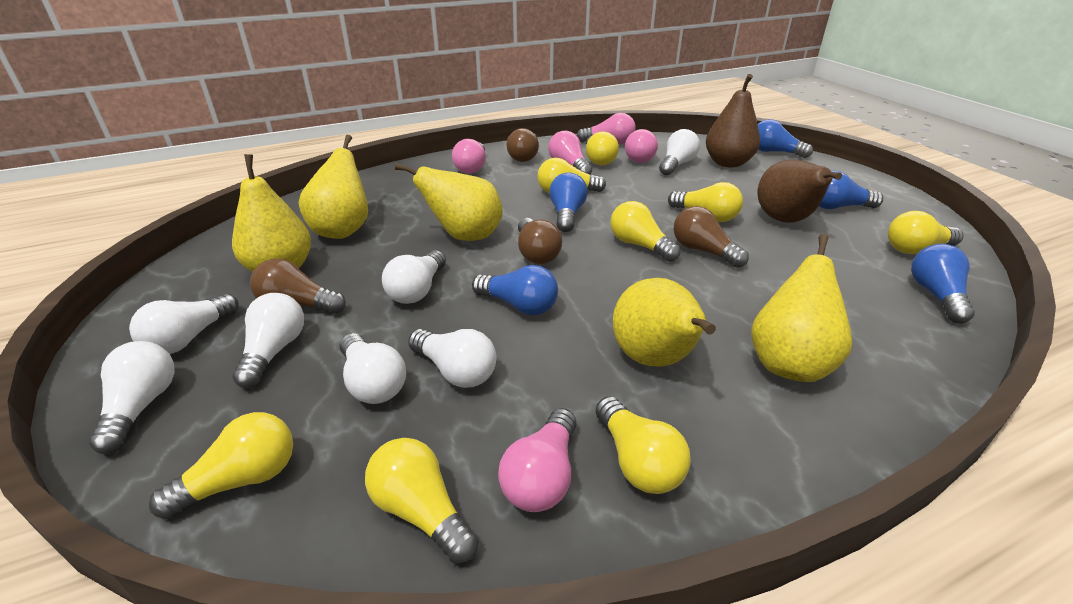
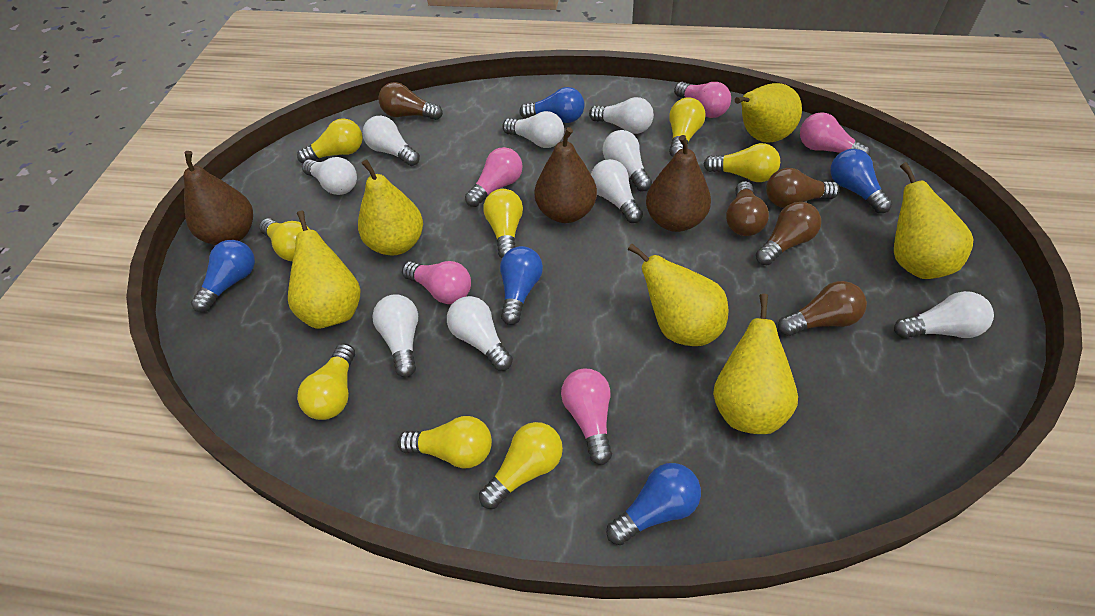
brown light bulb: [250,259,346,314] [506,128,539,162] [518,218,562,264] [674,206,749,268] = 4 -> [379,82,443,120] [726,181,769,236] [756,202,821,265] [766,168,840,208] [778,281,867,336] = 5
brown pear: [706,74,760,168] [758,160,842,223] = 2 -> [183,151,253,245] [535,127,597,223] [646,135,711,232] = 3
white light bulb: [89,341,175,454] [129,294,239,354] [232,293,304,388] [340,333,406,404] [382,250,446,304] [408,329,496,388] [659,129,700,175] = 7 -> [302,157,357,195] [362,116,420,166] [372,294,418,377] [447,296,513,371] [502,111,564,148] [589,97,654,134] [591,159,643,223] [603,130,652,191] [894,291,994,338] = 9
yellow pear: [232,154,311,272] [299,135,368,239] [395,163,503,241] [613,278,716,367] [751,234,852,382] = 5 -> [288,211,361,329] [358,159,423,256] [628,243,728,346] [713,294,798,434] [735,83,802,143] [894,162,974,279] = 6

